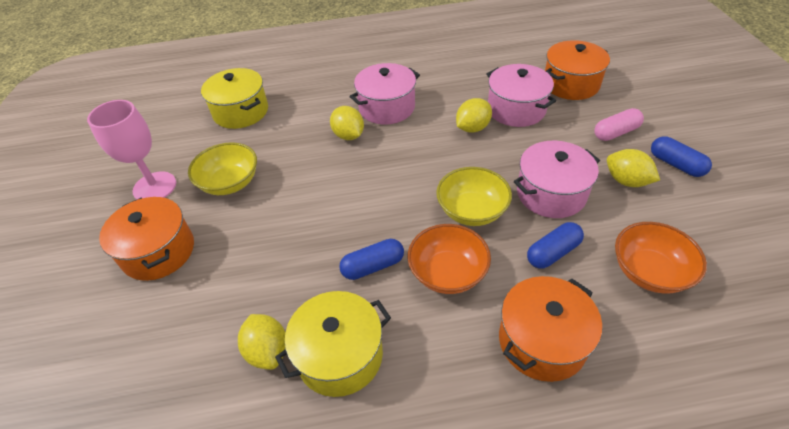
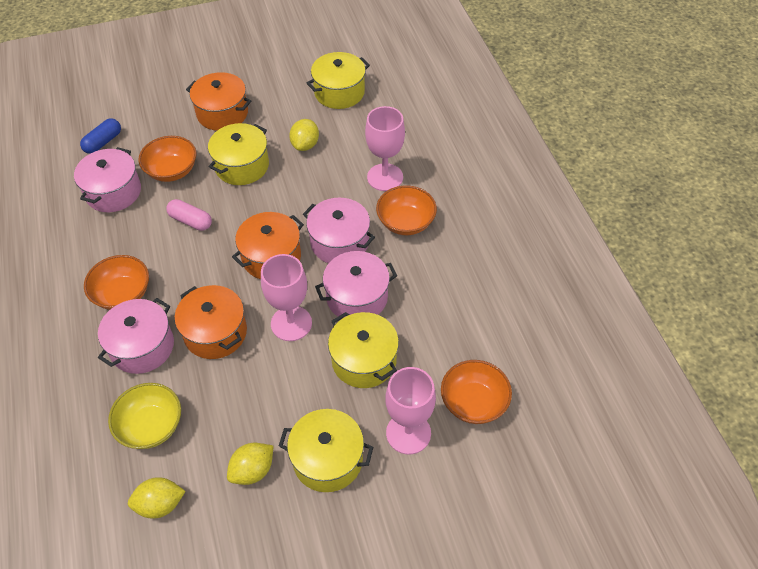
blue capsule: [339,239,404,280] [527,222,584,269] [651,136,712,177] = 3 -> [80,118,121,154] = 1
orange bowl: [408,224,491,294] [615,222,707,293] = 2 -> [84,255,149,310] [138,136,196,182] [376,186,437,235] [441,360,512,424] = 4
pink goblet: [87,100,176,200] = 1 -> [261,254,312,341] [365,106,405,191] [385,367,436,454] = 3
pink pot: [349,63,420,124] [487,64,556,127] [514,141,600,218] = 3 -> [74,147,141,212] [98,298,174,374] [303,198,375,263] [315,251,397,318] = 4
yellow bowl: [188,142,257,195] [436,167,512,226] = 2 -> [108,383,181,449] = 1
yellow lemon: [238,314,285,370] [330,106,364,140] [456,98,492,133] [607,149,660,187] = 4 -> [128,477,186,519] [227,443,273,485] [289,119,319,151] = 3
yellow pot: [201,68,268,129] [275,291,391,397] = 2 -> [208,123,269,185] [279,409,373,492] [307,52,370,109] [328,312,399,388] = 4

